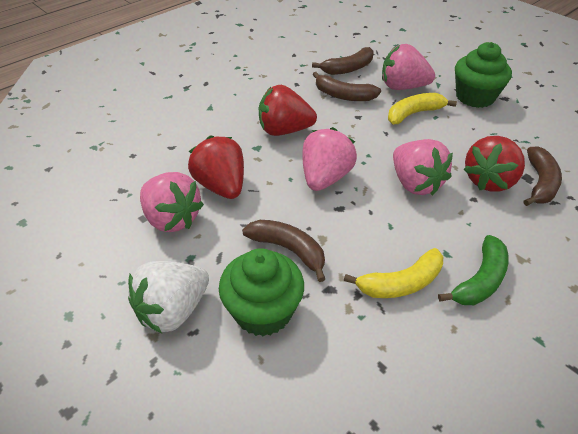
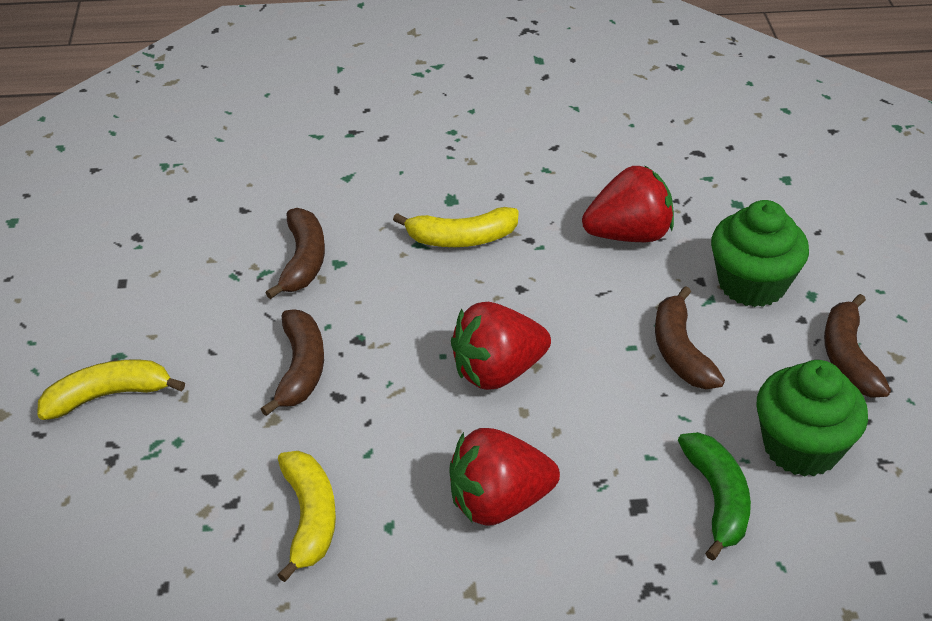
pink strawberry: [140,172,204,232] [302,127,357,191] [382,44,435,90] [393,139,453,196] = 4 -> none = 0
white strawberry: [128,261,209,334] = 1 -> none = 0
yellow banana: [344,248,443,298] [388,93,457,124] = 2 -> [37,359,185,420] [278,451,336,582] [393,207,519,247] = 3

